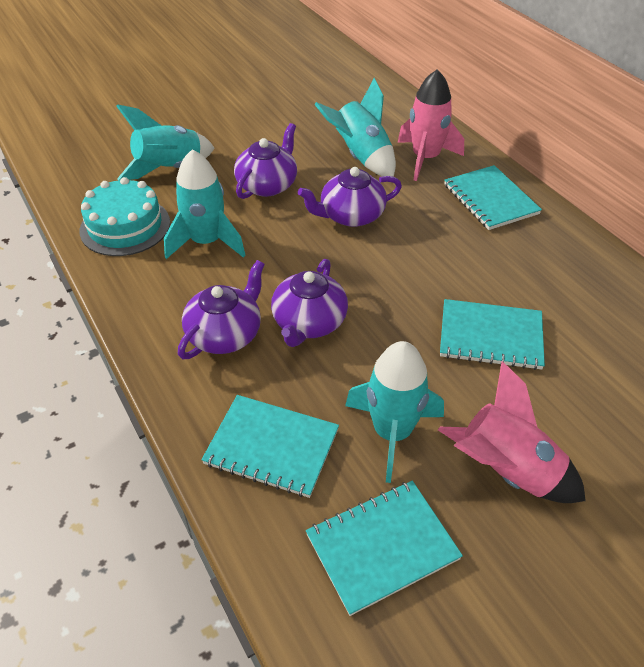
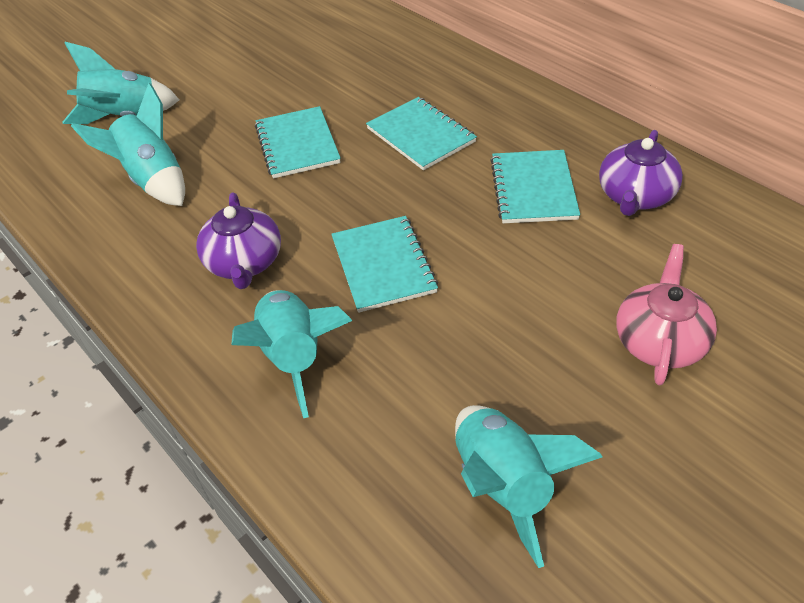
pink rocket: [398,70,464,181] [438,361,586,503] = 2 -> none = 0
pink teapot: none = 0 -> [616,244,717,385] = 1
purple teapot: [178,260,265,359] [234,123,297,199] [271,259,348,347] [298,167,402,227] = 4 -> [196,192,281,289] [599,130,683,216] = 2
turquoise cake: [79,177,170,256] = 1 -> none = 0

